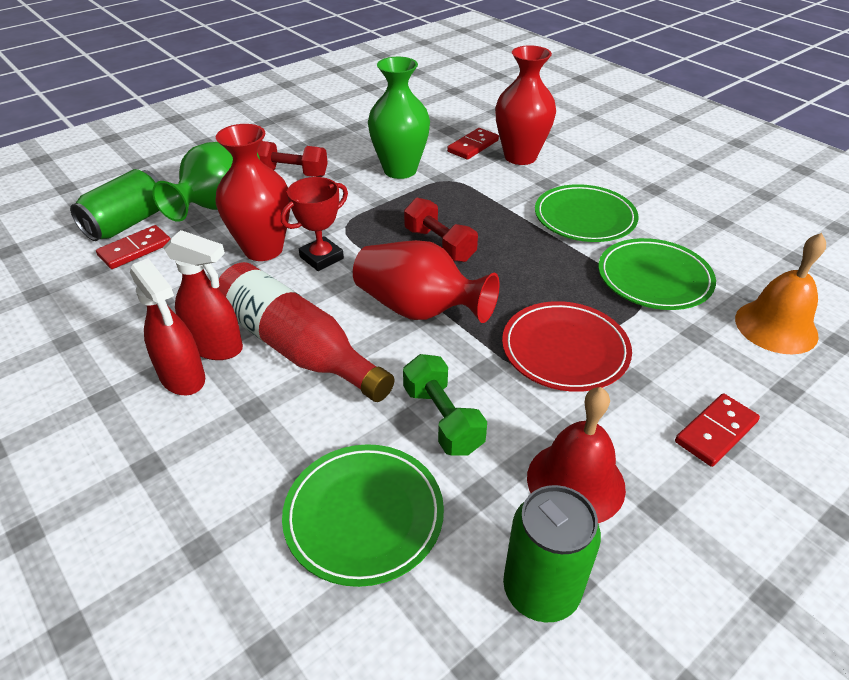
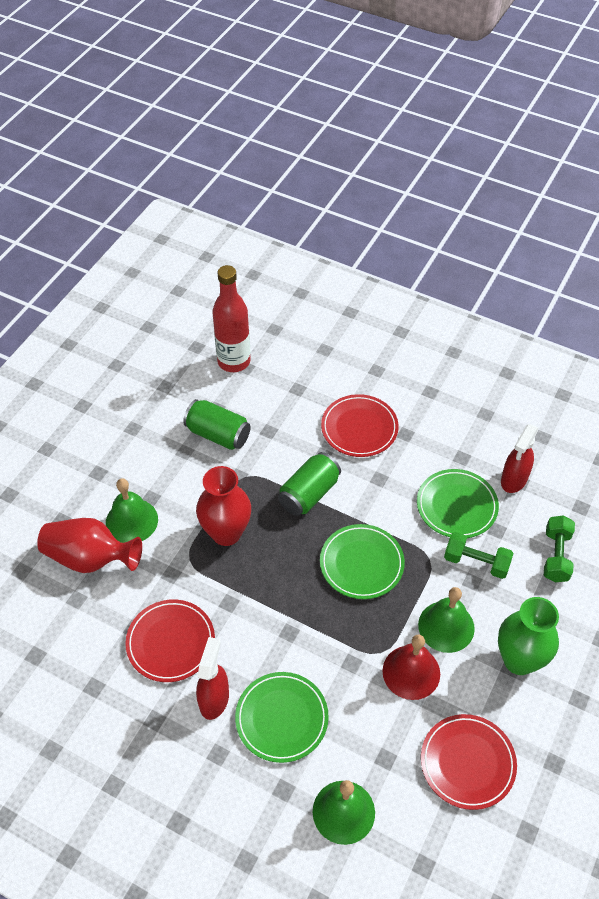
green bell: none = 0 -> [106,478,158,543] [313,780,375,845] [418,587,475,653] = 3
green dumbbell: [403,354,487,455] = 1 -> [444,532,514,579] [544,516,575,582] = 2
green vase: [152,142,260,222] [368,57,430,179] = 2 -> [498,597,559,675] = 1
orange bell: [735,233,826,355] = 1 -> none = 0
red domino: [96,225,171,269] [447,128,499,160] [675,393,760,467] = 3 -> none = 0
red dumbbell: [257,141,328,177] [404,198,478,262] = 2 -> none = 0
red plate: [502,301,632,392] = 1 -> [125,599,215,682] [321,394,399,457] [421,714,517,810] = 3
red trophy: [281,177,348,271] = 1 -> none = 0
red vase: [215,124,290,261] [353,240,500,323] [495,45,556,165] = 3 -> [37,518,142,573] [196,466,251,546] = 2

